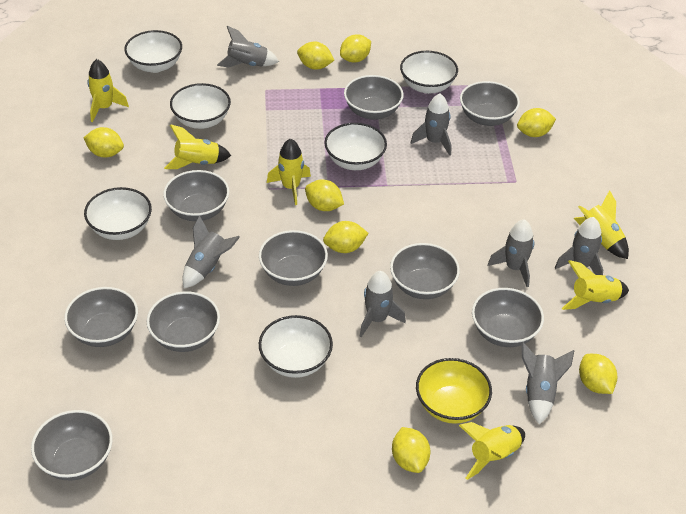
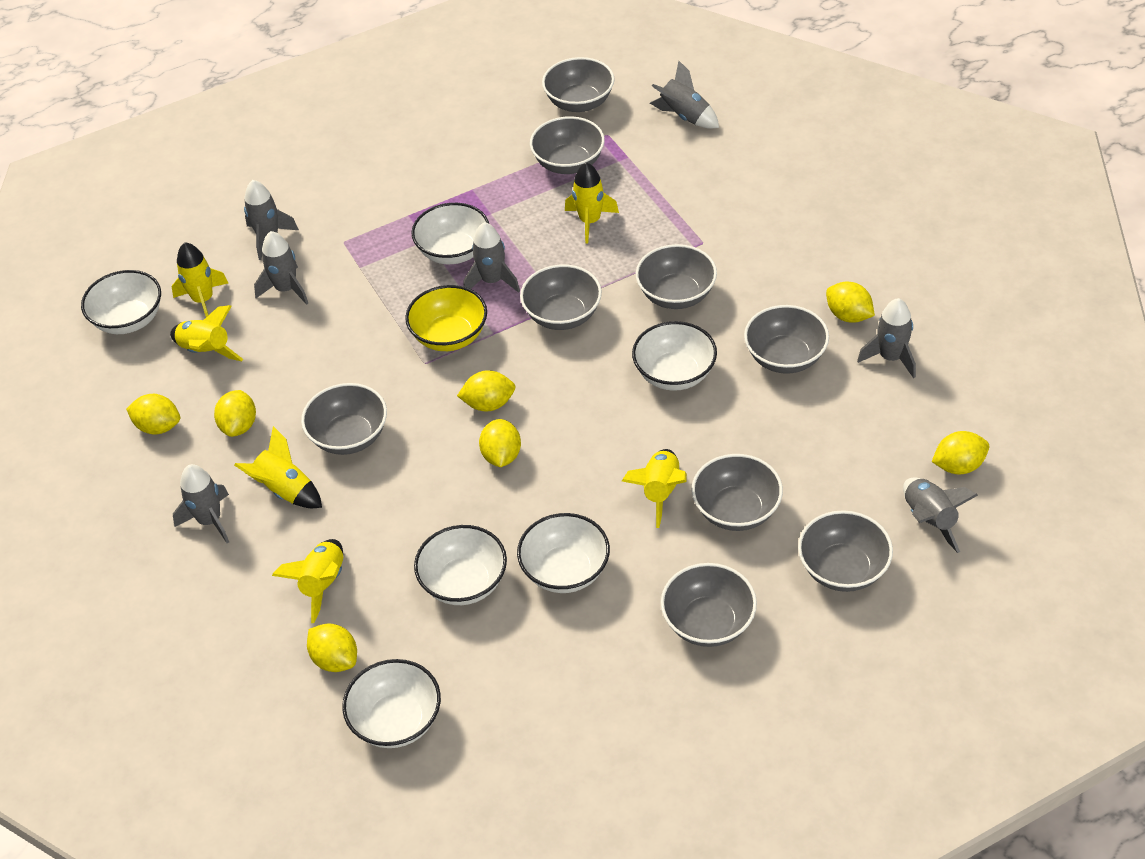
yellow lemon: [84,127,124,157] [297,42,334,70] [305,179,344,211] [323,221,368,253] [340,34,371,63] [392,427,430,473] [517,108,556,137] [579,354,618,394] = 8 -> [126,394,180,435] [214,390,256,437] [307,623,357,672] [457,370,516,411] [479,419,521,467] [826,282,875,323] [932,431,989,475] = 7

